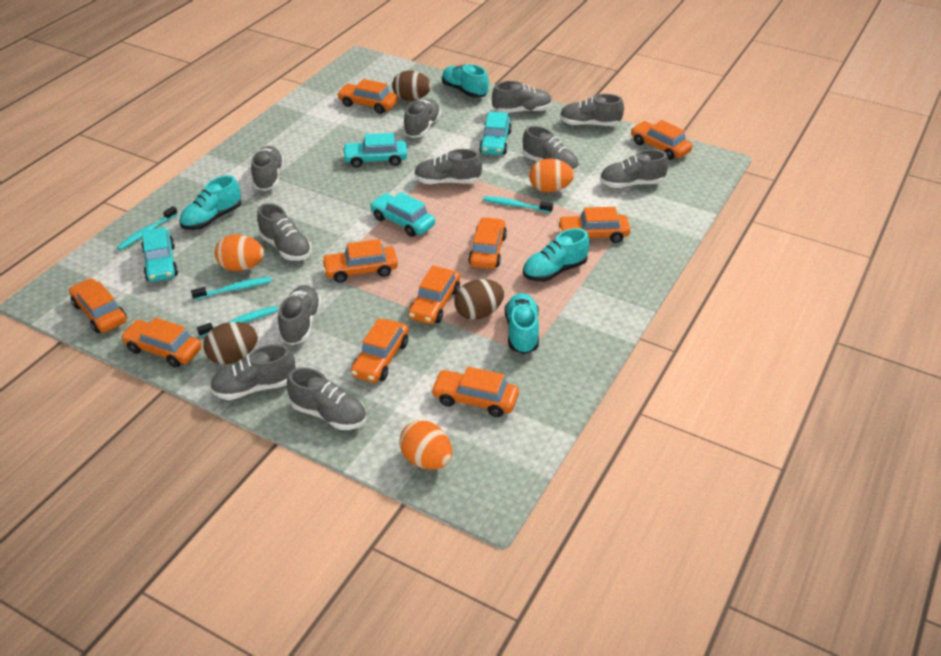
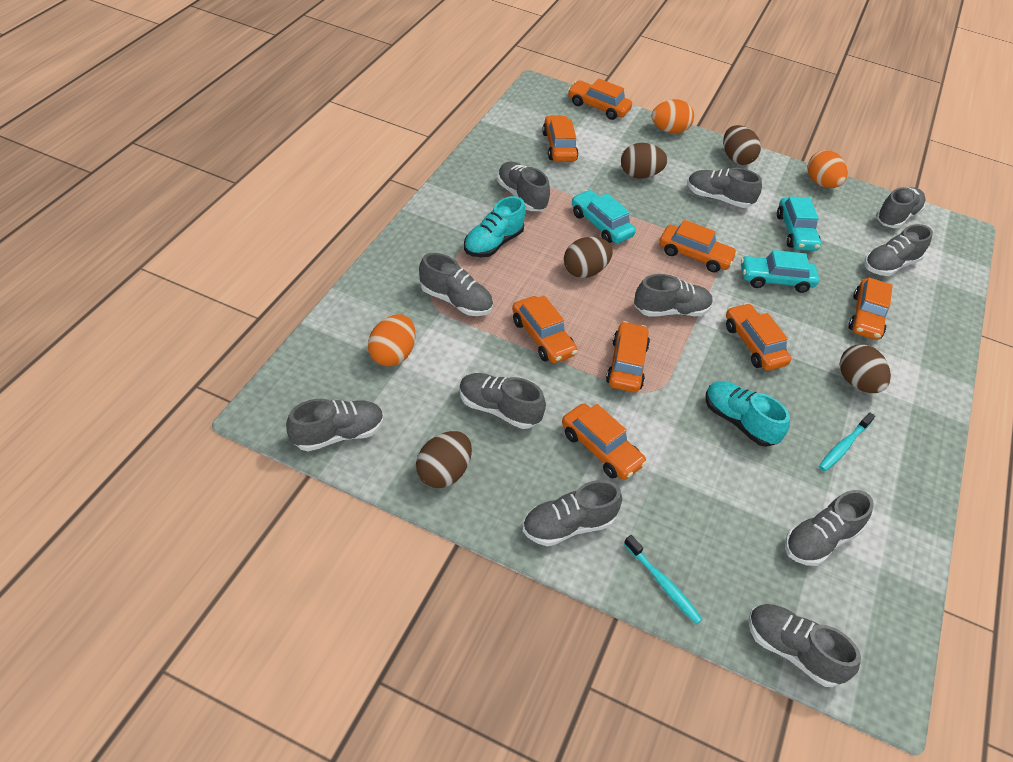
brown egg: [203,322,258,365] [392,71,431,101] [454,279,504,320] = 3 -> [416,431,472,488] [564,237,613,278] [621,143,668,178] [723,125,761,165] [840,344,891,393] = 5
orange car: [69,278,127,333] [120,317,202,367] [322,239,398,283] [337,79,398,114] [351,318,409,383] [408,265,460,324] [431,367,519,417] [468,217,507,269] [557,207,630,243] [631,120,692,160] = 10 -> [512,295,578,363] [542,115,578,162] [562,403,647,480] [568,78,632,120] [606,321,650,393] [659,220,737,273] [726,303,791,371] [849,278,893,340] = 8
turquoise car: [141,227,178,282] [342,133,407,168] [370,192,435,237] [479,111,512,155] = 4 -> [572,190,636,244] [741,250,819,293] [777,197,821,251] = 3
turquoise shoe: [179,175,241,230] [442,64,489,98] [505,293,539,354] [523,228,589,282] = 4 -> [464,196,526,257] [706,381,790,447] = 2
turquoise toothbrush: [117,206,178,250] [191,277,272,300] [197,306,278,337] [483,196,553,213] = 4 -> [624,535,703,624] [819,412,875,471] = 2

